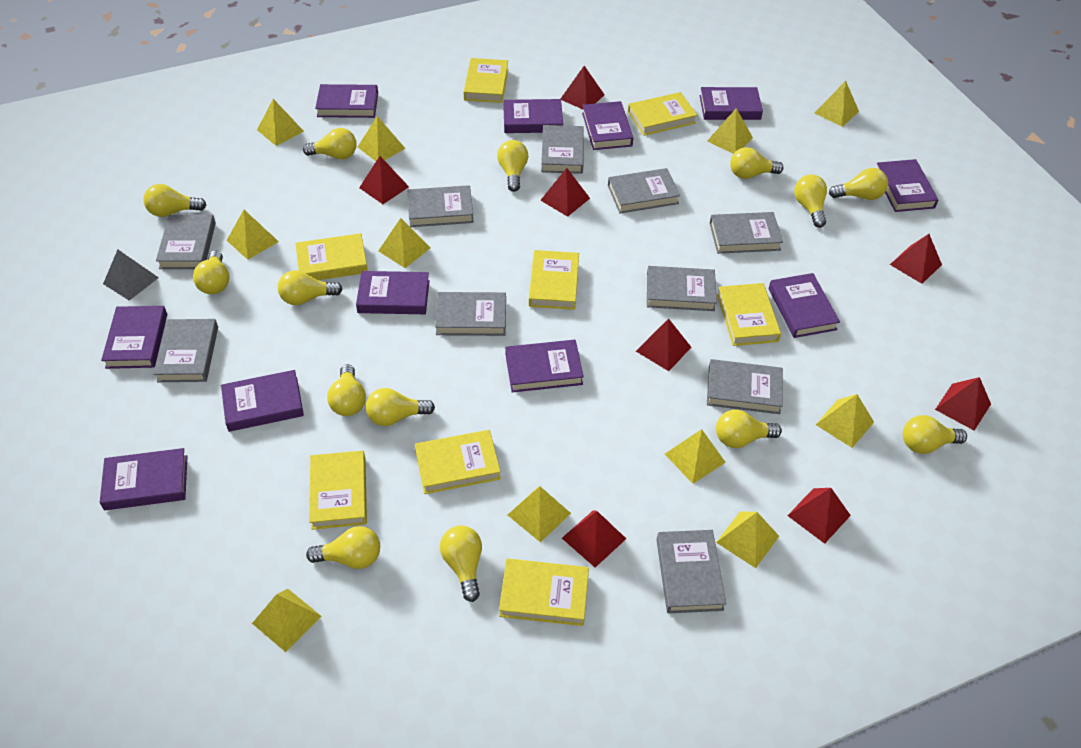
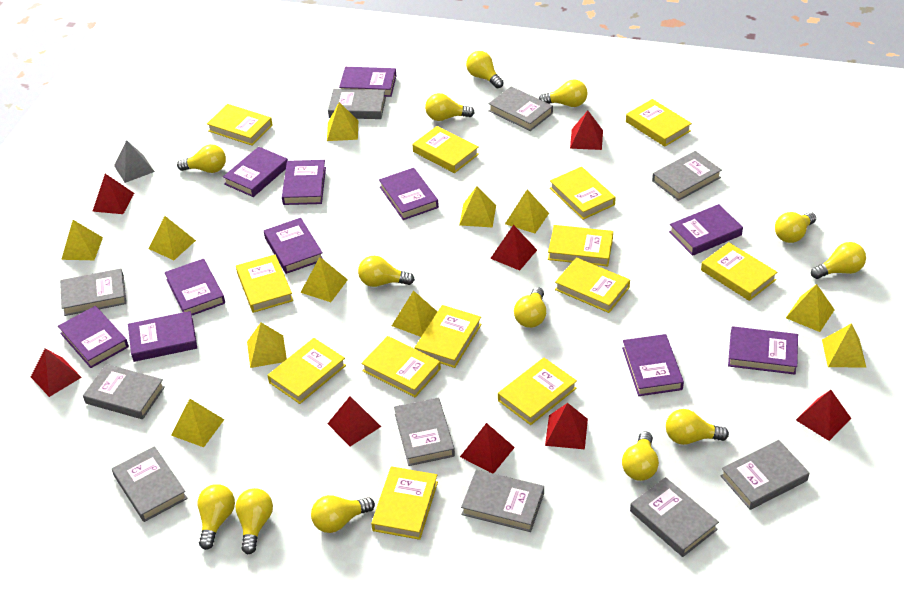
yellow book: [295,233,368,280] [309,451,367,530] [415,430,501,494] [464,58,508,103] [499,559,589,626] [529,250,579,310] [628,92,697,136] [717,283,781,346] = 8 -> [207,104,273,145] [236,254,293,313] [267,338,346,404] [361,336,441,397] [371,466,438,540] [412,126,479,173] [415,305,482,368] [498,358,577,425] [548,225,613,266] [550,167,616,220] [555,257,630,313] [626,99,692,147] [701,242,778,301] = 13
yellow light bulb: [143,184,206,217] [193,250,229,294] [278,270,342,305] [303,128,356,159] [306,526,380,569] [327,364,366,416] [366,388,435,426] [440,526,482,602] [497,140,528,192] [716,410,782,448] [730,147,784,179] [794,174,827,228] [829,168,888,200] [903,415,967,454] = 14 -> [177,144,226,173] [198,484,235,550] [235,488,273,554] [311,495,375,533] [358,256,415,287] [425,93,475,121] [466,51,504,88] [514,287,546,328] [539,80,588,107] [622,431,659,481] [666,409,729,445] [775,212,816,243] [811,242,866,279] = 13

